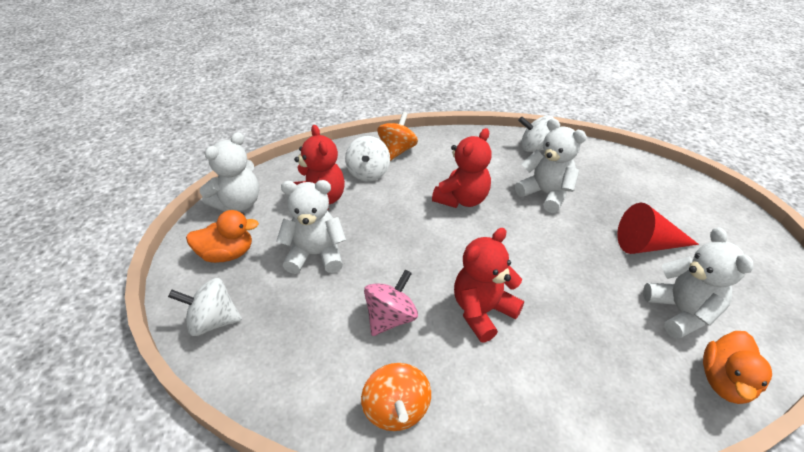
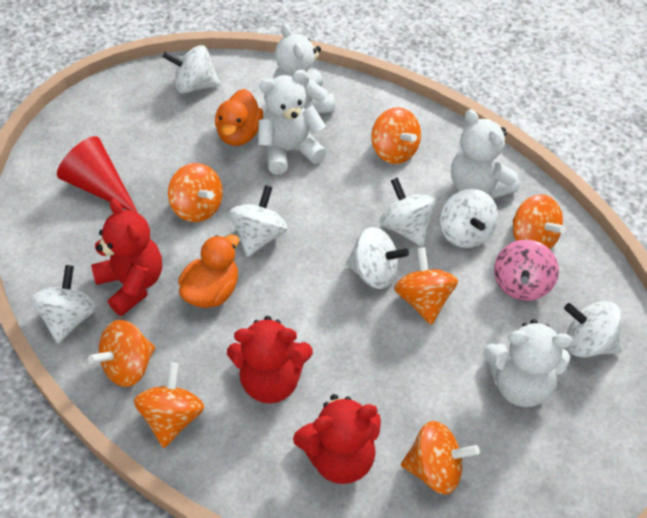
orange spinning top: [361,363,431,431] [377,112,418,161] = 2 -> [88,320,155,387] [134,363,204,448] [168,163,223,222] [371,107,421,164] [394,247,458,325] [401,421,480,494] [513,194,566,249] = 7
white spinning top: [168,278,242,336] [345,136,390,181] [518,115,554,152] = 3 -> [30,265,97,343] [163,45,220,94] [229,185,288,257] [346,227,409,289] [380,177,436,247] [440,189,498,248] [564,301,622,358] = 7

